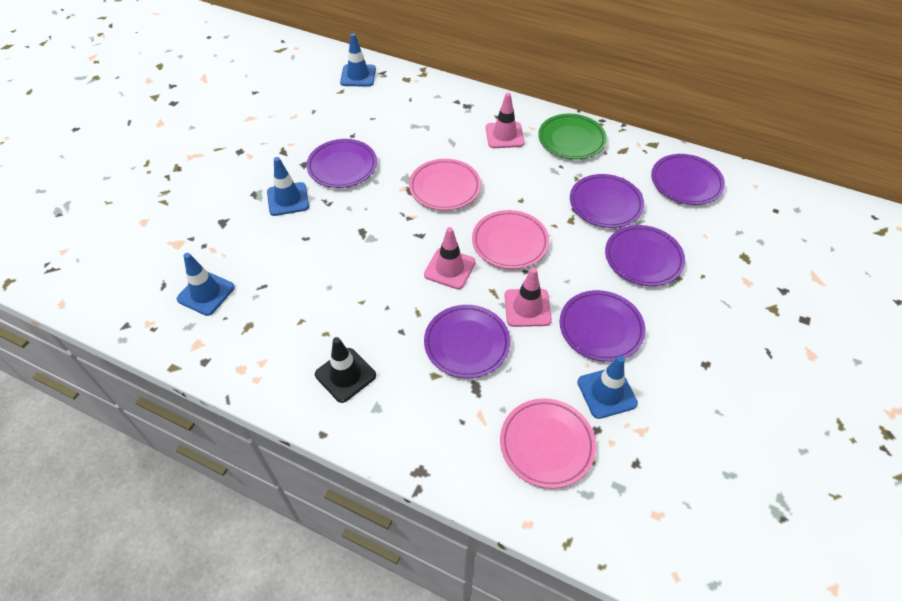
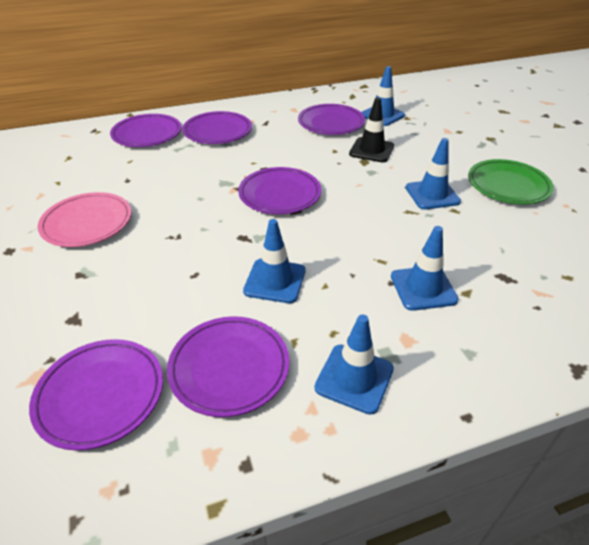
blue traffic cone: [177,253,235,316] [267,157,309,216] [340,33,376,87] [577,356,638,419] = 4 -> [243,219,306,303] [315,315,394,415] [361,66,405,126] [391,226,459,311] [405,138,461,210] = 5
pink plate: [409,159,481,210] [472,210,549,269] [500,398,596,489] = 3 -> [37,192,132,247] = 1
pink traffic cone: [424,227,476,289] [486,93,525,148] [504,268,552,327] = 3 -> none = 0

